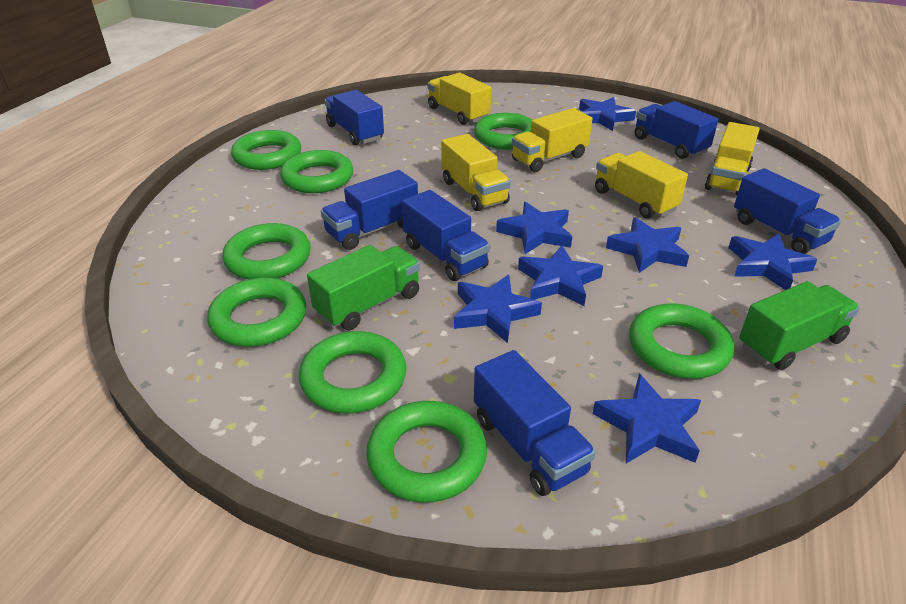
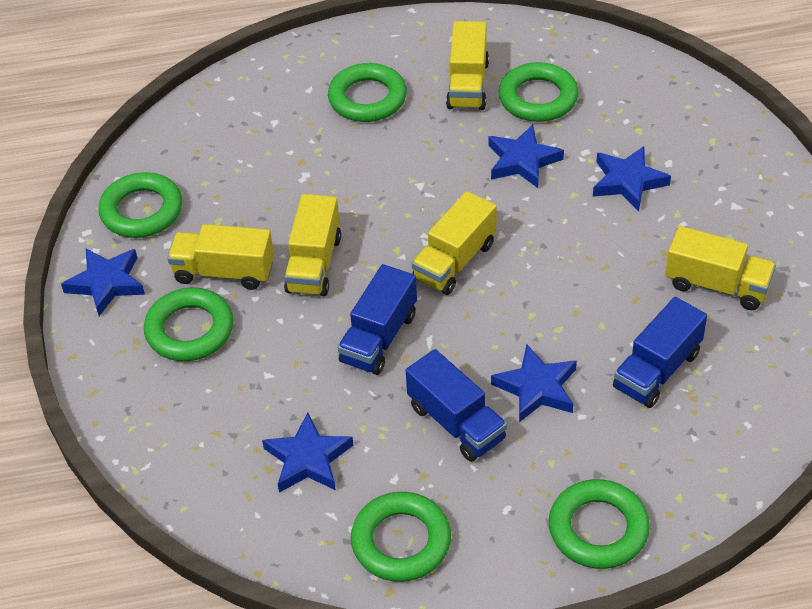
blue star: [454,275,542,343] [496,202,572,254] [518,245,603,306] [579,97,636,131] [593,374,701,463] [606,217,689,273] [728,233,818,290] = 7 -> [61,249,145,316] [262,413,353,493] [489,125,564,188] [491,344,577,422] [593,146,671,211] = 5
blue truck: [321,170,418,250] [324,90,384,145] [402,190,490,281] [474,350,596,496] [635,101,718,159] [734,168,841,254] = 6 -> [338,264,417,375] [406,349,507,462] [613,297,707,408] = 3
green ring: [207,277,306,347] [223,223,311,279] [231,130,301,170] [280,150,353,193] [299,331,406,413] [366,401,487,503] [474,113,532,150] [629,303,734,379] = 8 -> [98,172,182,238] [144,288,233,361] [328,63,407,122] [351,492,451,582] [499,62,579,122] [549,479,650,569] = 6
green truck: [307,245,420,330] [739,281,860,370] = 2 -> none = 0

